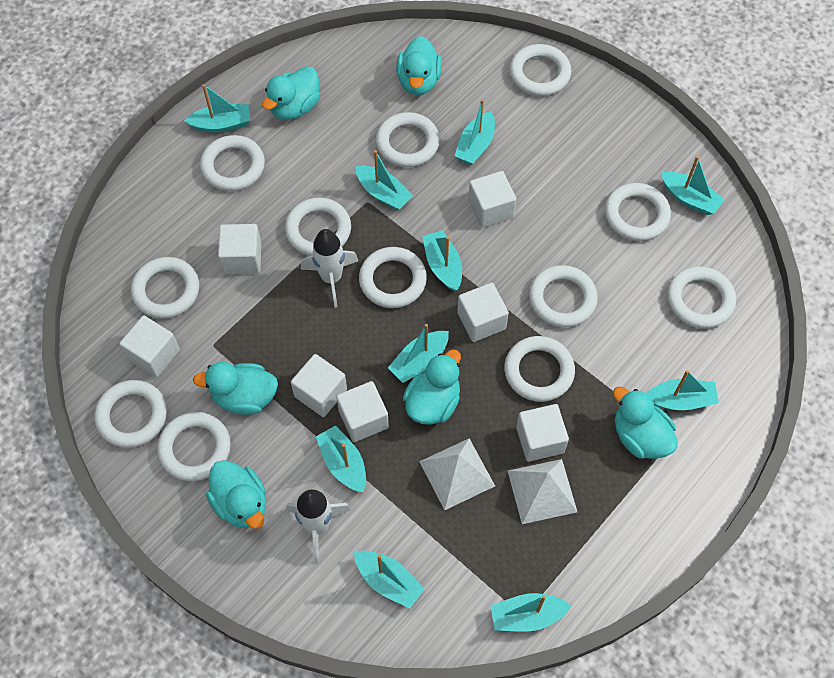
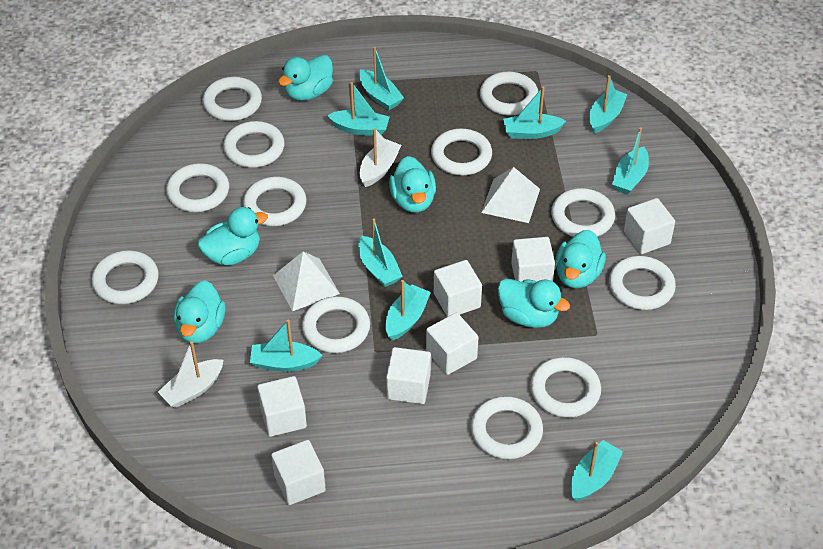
turquoise boat: [184,84,250,133] [316,425,366,492] [354,551,424,609] [355,150,413,211] [388,324,449,383] [422,230,462,291] [455,99,495,165] [490,593,571,632] [646,370,719,410] [661,156,725,215] = 10 -> [250,319,322,372] [327,82,390,136] [359,47,404,110] [359,218,403,287] [386,280,431,340] [503,86,566,139] [571,440,623,502] [589,75,627,133] [612,127,649,195] = 9
white boat: none = 0 -> [158,341,223,408] [360,128,401,187] = 2
white rocket: [286,489,351,563] [301,229,358,308] = 2 -> none = 0

